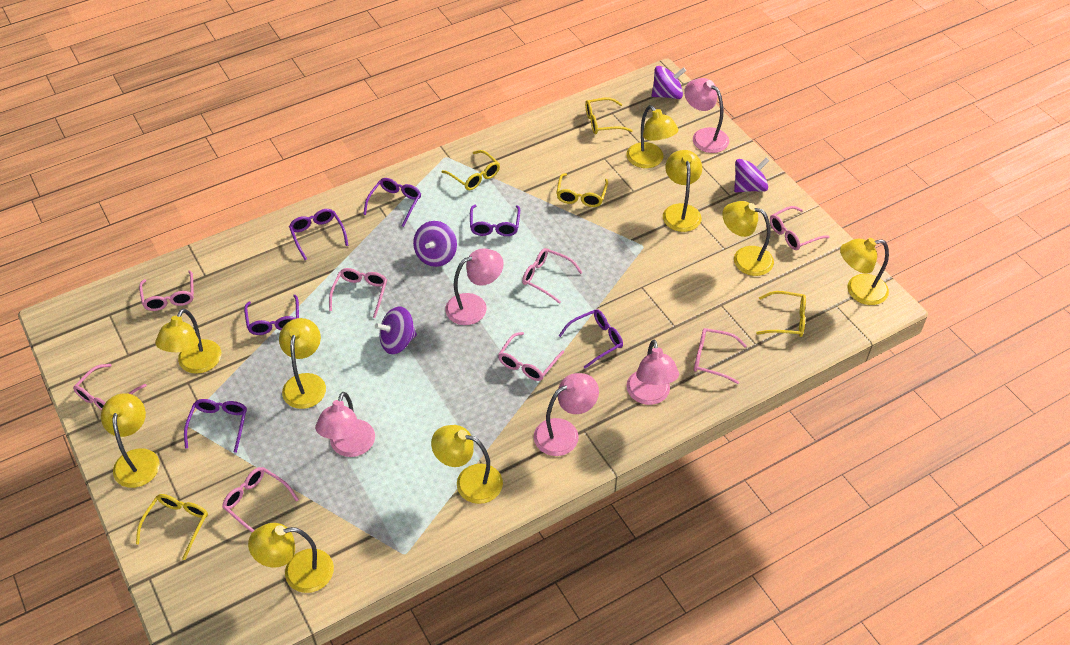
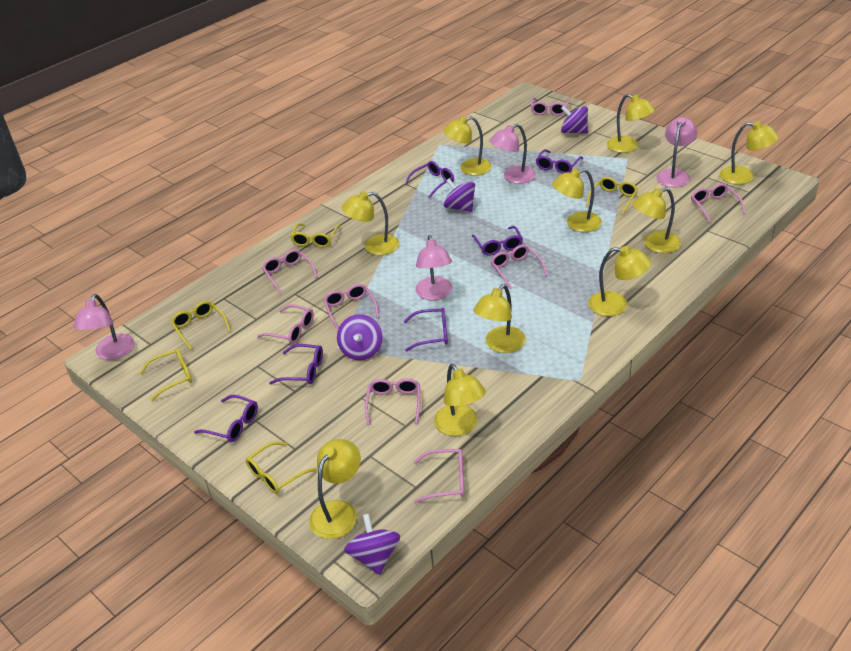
pink lamp: [315,392,375,457] [445,248,504,325] [534,373,599,456] [626,340,679,405] [684,78,729,153] = 5 -> [73,294,135,360] [415,235,452,300] [490,124,536,184] [656,117,697,188] = 4
yellow lamp: [101,393,160,488] [155,308,221,374] [248,523,334,593] [279,318,326,409] [431,425,503,504] [626,105,679,168] [663,150,702,232] [722,201,774,276] [840,238,889,305] = 9 -> [309,439,361,539] [342,191,399,255] [434,364,486,436] [443,116,492,176] [473,284,526,353] [552,169,602,232] [588,246,651,316] [607,94,655,153] [632,188,681,253] [720,121,779,185] = 10

